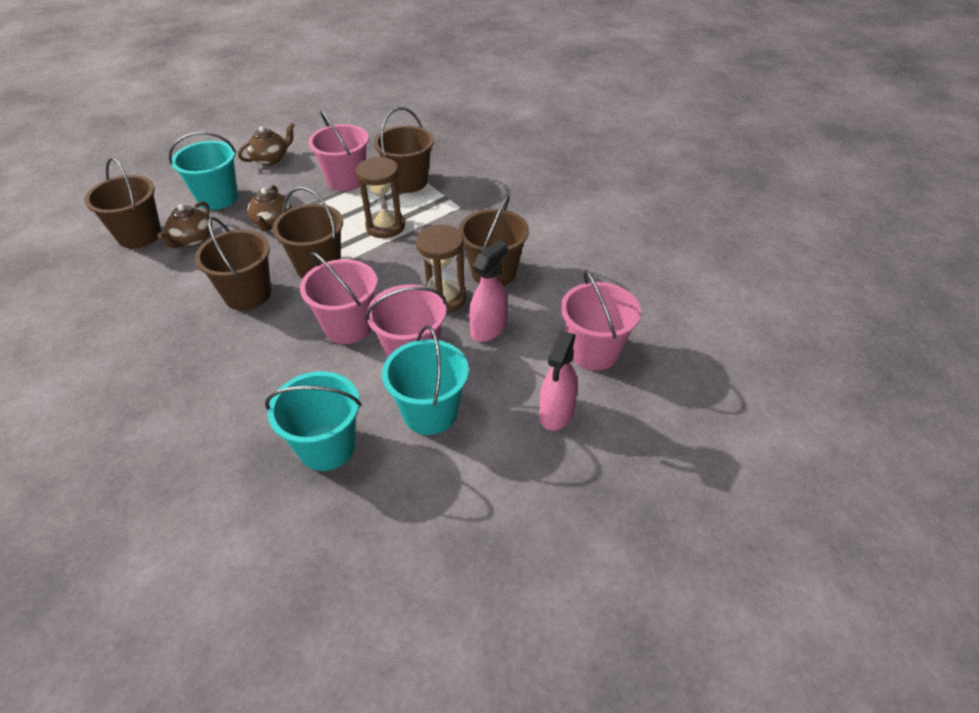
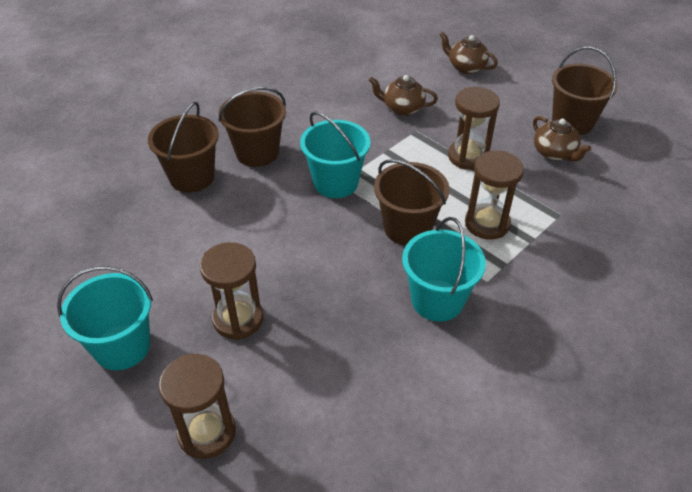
brown bucket: [84,157,162,248] [195,217,271,311] [272,187,343,279] [374,107,434,193] [459,195,529,286] = 5 -> [148,102,219,193] [219,87,286,167] [374,159,450,246] [552,47,618,135] = 4
brown hourglass: [356,156,405,238] [416,225,466,313] = 2 -> [159,354,236,459] [200,242,264,340] [448,87,500,170] [465,151,524,240] = 4
pink bucket: [300,252,377,344] [308,110,369,191] [366,284,447,358] [561,270,641,370] = 4 -> none = 0
pink spray bottle: [469,240,508,342] [539,331,578,431] = 2 -> none = 0

